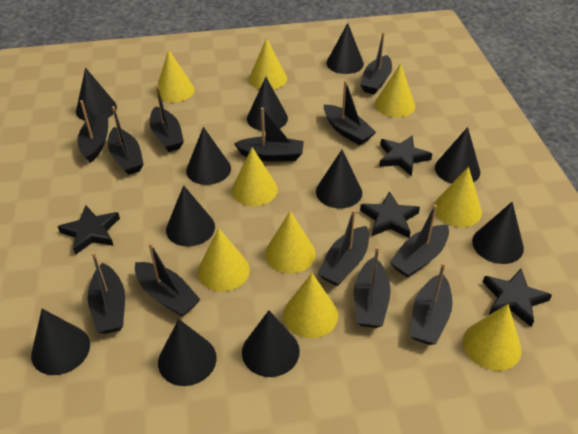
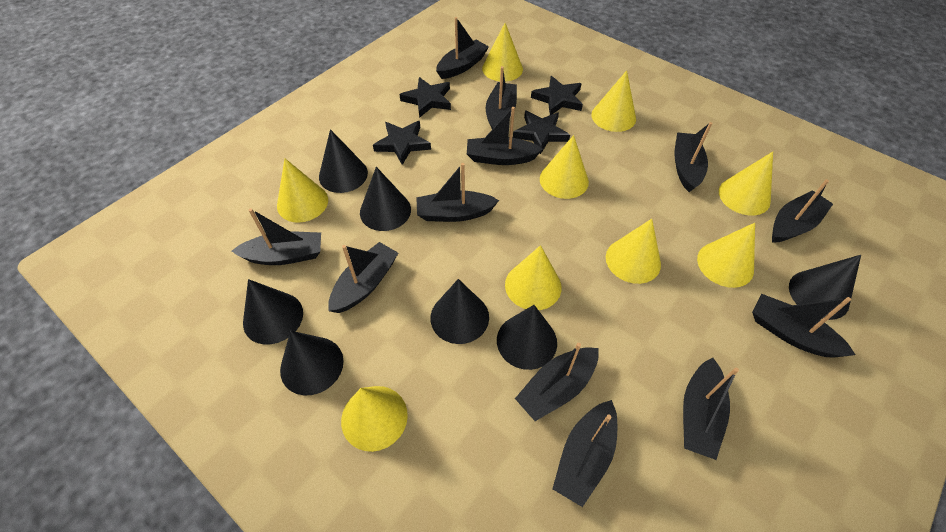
black cone: [31,309,90,375] [76,68,117,121] [158,319,217,386] [166,185,215,247] [186,127,231,185] [242,310,300,377] [247,77,288,131] [316,150,362,208] [326,23,364,74] [435,127,480,184] [472,202,524,264] = 11 -> [243,279,303,345] [280,331,344,395] [319,129,368,193] [360,167,411,231] [430,279,489,344] [497,305,557,370] [789,255,861,320] = 7

